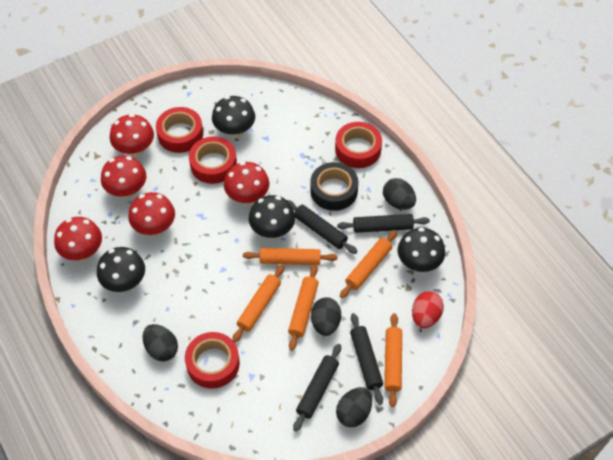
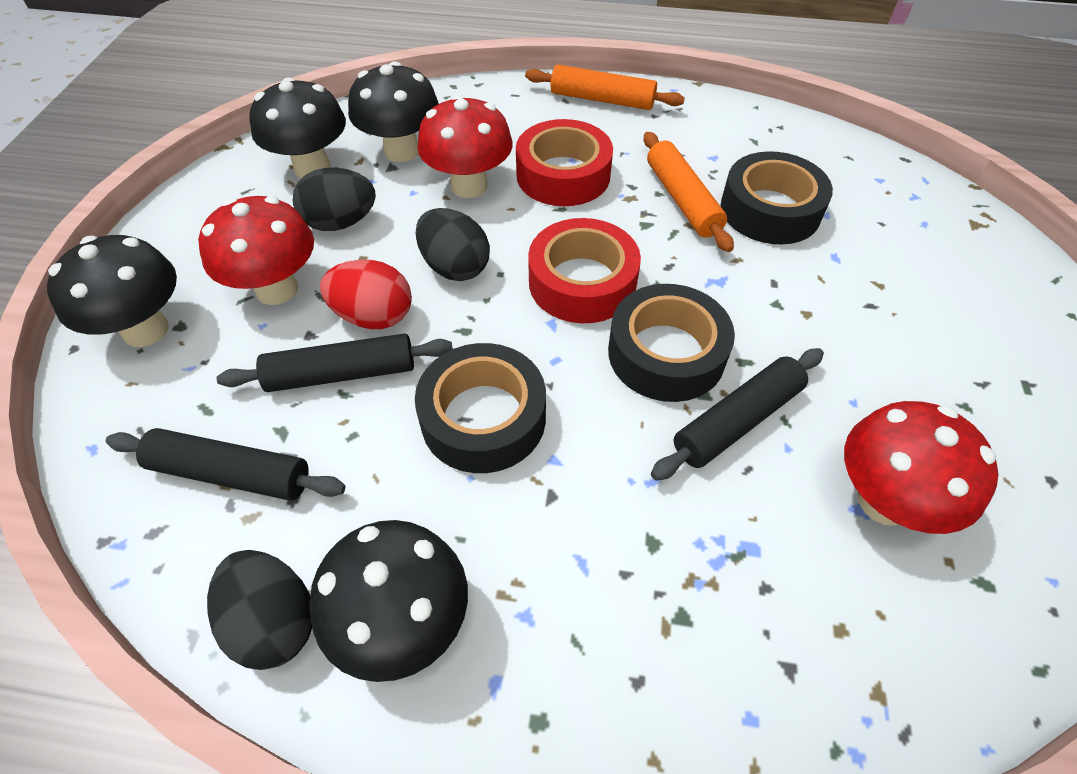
black egg: [142,324,178,361] [311,297,341,336] [336,387,372,427] [383,178,416,210] = 4 -> [207,550,312,670] [293,168,376,231] [416,208,490,281] = 3
black rolling pin: [287,200,358,254] [293,344,341,432] [337,214,430,233] [350,313,383,405] = 4 -> [106,428,345,501] [217,333,453,392] [651,348,824,481] = 3
black tape: [310,162,358,211] = 1 -> [415,343,546,473] [608,284,735,402] [721,151,833,244] = 3
orange rolling pin: [232,265,285,342] [243,248,338,265] [288,265,319,351] [340,230,397,298] [384,313,402,407] = 5 -> [525,65,685,110] [644,132,734,252] = 2
red mushroom: [54,217,102,261] [101,155,146,199] [110,114,154,157] [128,192,175,237] [224,162,269,206] = 5 -> [198,196,314,305] [417,95,513,198] [844,401,999,534] = 3
red tape: [156,107,203,153] [185,332,240,389] [189,136,237,184] [335,122,382,168] = 4 -> [516,119,613,206] [528,218,641,323] = 2

